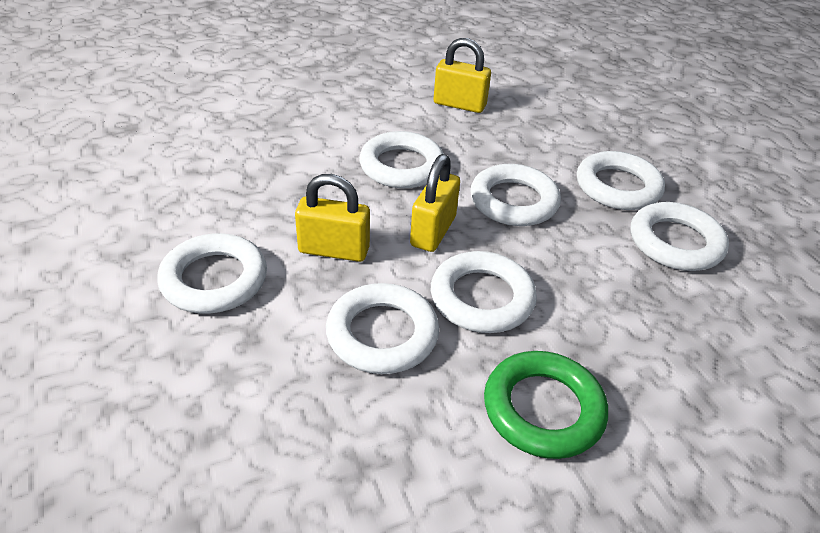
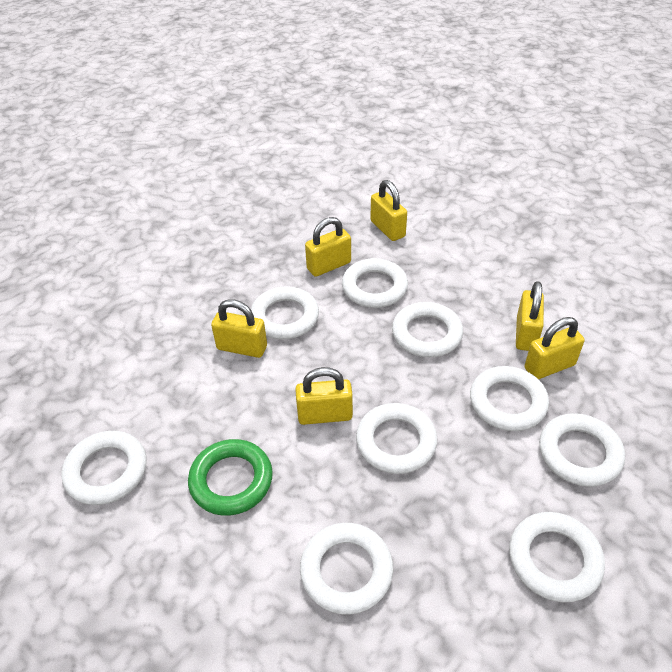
white ring: [157,233,267,314] [326,283,439,374] [359,131,444,188] [431,251,537,333] [470,164,561,226] [577,151,665,210] [631,202,729,271] = 7 -> [61,431,147,505] [251,286,319,339] [300,523,393,615] [342,258,408,308] [356,403,437,474] [392,302,463,357] [470,366,549,431] [509,512,605,602] [539,413,625,487] = 9
yellow padlock: [295,174,370,262] [410,154,460,252] [433,38,491,113] = 3 -> [211,299,267,358] [295,367,353,425] [305,217,351,277] [370,180,407,241] [516,281,544,351] [525,317,585,379] = 6

